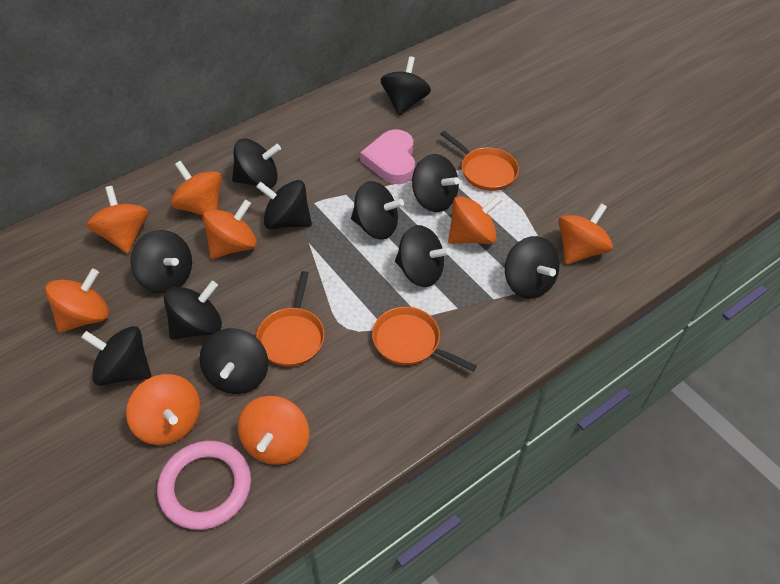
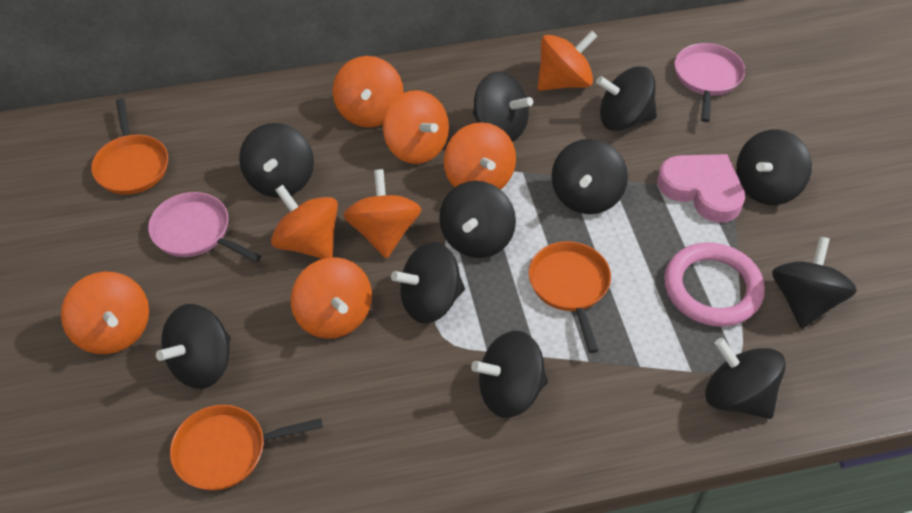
pink pan: none = 0 -> [148,192,261,263] [675,43,745,122] = 2

